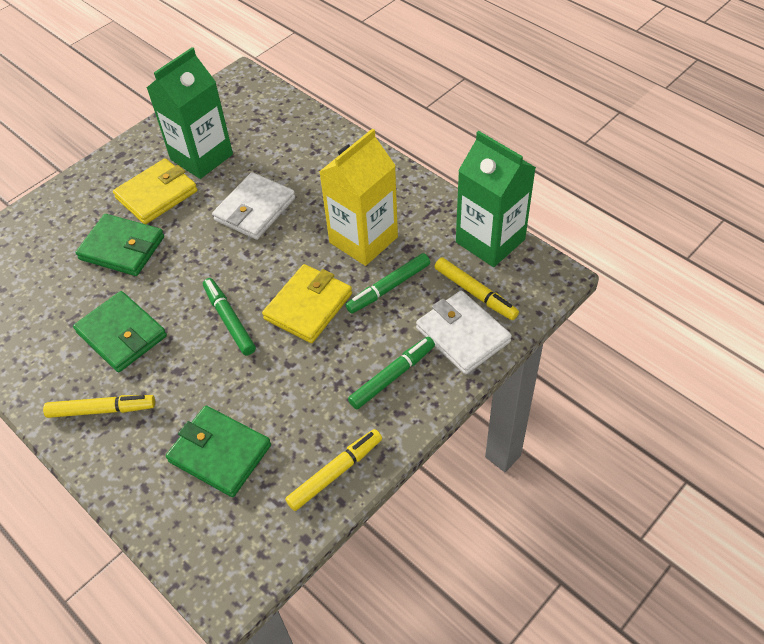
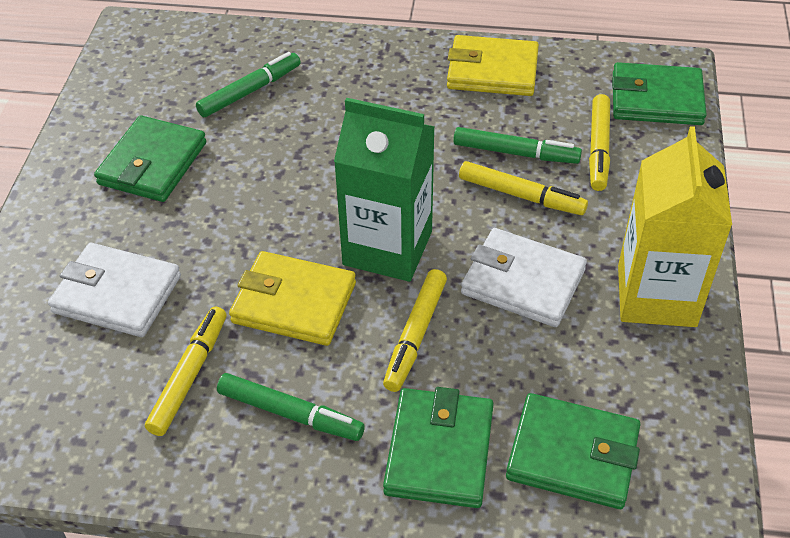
green carton: [147,47,233,179] [456,131,536,267] = 2 -> [334,98,435,282] = 1
green wallet: [73,291,167,373] [75,214,164,276] [166,406,271,497] = 3 -> [94,115,206,202] [383,387,494,508] [506,393,641,509] [612,62,707,125] = 4
yellow marker: [43,395,155,418] [285,429,382,511] [434,257,519,320] = 3 -> [145,307,226,436] [383,269,447,392] [459,161,588,215] [589,94,610,191] = 4

